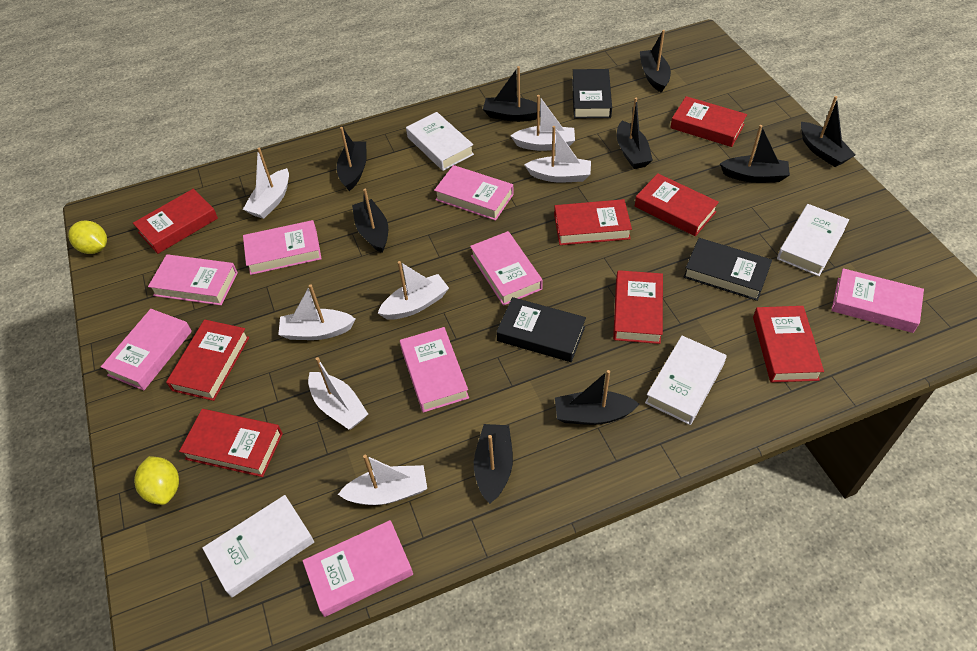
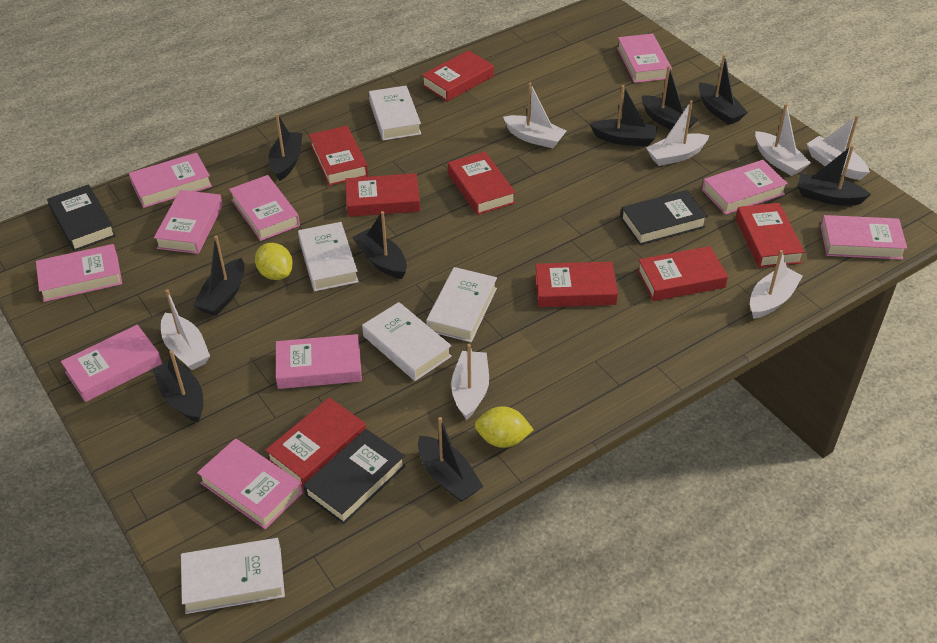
pink book: [101,309,192,391] [148,254,238,305] [243,220,322,275] [303,520,413,617] [400,327,469,413] [434,165,514,221] [470,231,543,306] [831,268,924,333] = 8 -> [36,244,122,302] [61,325,162,402] [129,153,212,208] [154,190,223,254] [197,438,303,529] [229,175,300,241] [276,334,362,389] [617,33,672,83] [702,160,788,215] [820,215,907,260] = 10
white book: [202,495,314,597] [406,112,474,171] [645,336,727,425] [777,204,849,276] = 4 -> [181,538,285,614] [298,222,359,291] [362,302,452,381] [369,85,421,140] [426,267,497,342] = 5

